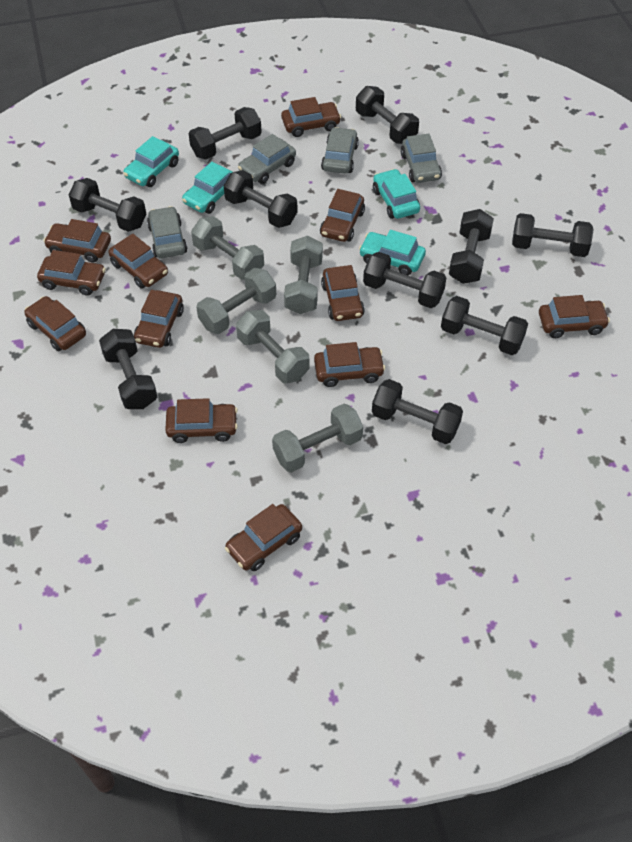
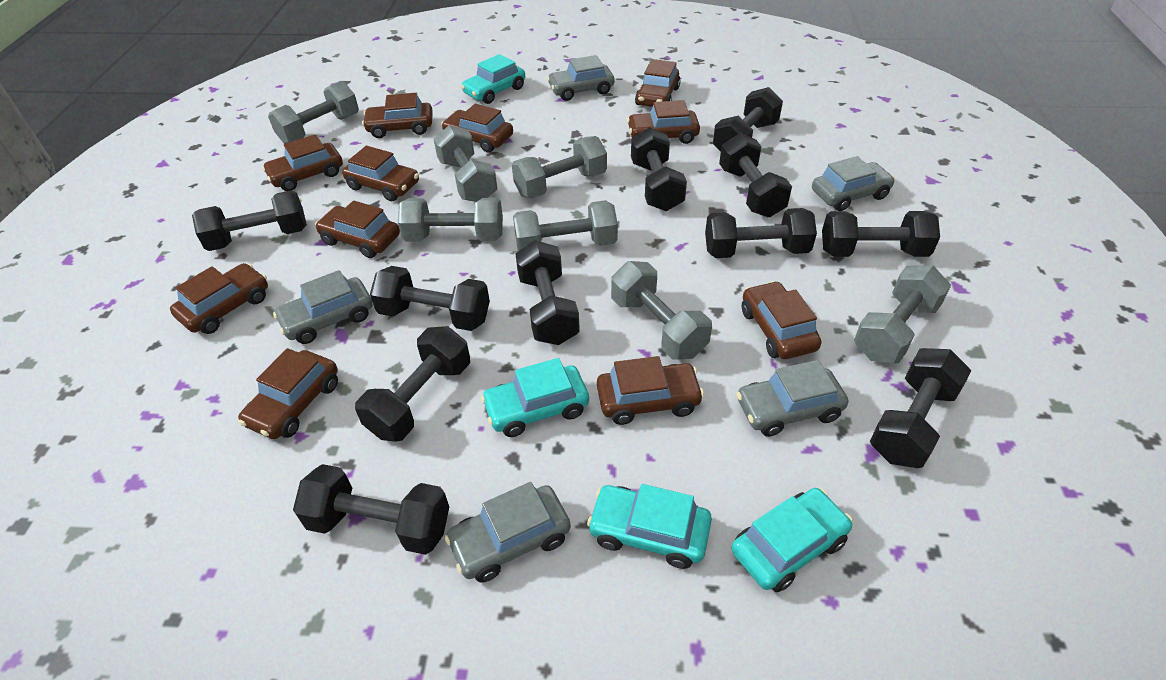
black dumbbell: [69,178,146,232] [99,329,157,409] [189,107,262,159] [224,170,298,228] [356,86,419,144] [363,252,446,308] [372,379,463,444] [441,296,528,355] [449,209,494,284] [512,213,594,257] = 10 -> [192,190,307,251] [293,464,449,555] [355,326,470,442] [370,266,490,331] [515,240,580,345] [631,127,687,211] [705,208,817,258] [713,87,783,152] [719,133,792,217] [822,211,940,257] [870,348,971,468] = 11
brown car: [24,296,86,351] [37,250,106,296] [43,219,111,263] [109,234,168,289] [134,290,184,348] [165,398,238,443] [225,504,302,571] [281,97,341,137] [314,342,385,387] [320,189,365,242] [321,265,365,321] [539,295,610,338] = 12 -> [170,263,268,334] [238,348,338,439] [262,134,343,191] [315,200,400,258] [342,146,419,201] [362,93,433,138] [441,104,513,152] [597,356,704,425] [627,100,700,144] [635,59,680,107] [742,281,821,359] = 11
grey car: [147,206,187,258] [238,134,296,184] [321,127,359,174] [401,134,442,183] = 4 -> [273,270,373,344] [445,482,571,583] [547,55,614,101] [736,360,848,437] [812,156,895,211] = 5
grey dumbbell: [191,216,264,280] [196,268,276,334] [236,310,310,383] [272,404,363,472] [284,236,323,314] = 5 -> [268,81,359,144] [398,198,503,242] [434,125,497,202] [512,136,607,198] [513,200,618,251] [611,261,712,360] [854,265,951,363] = 7

